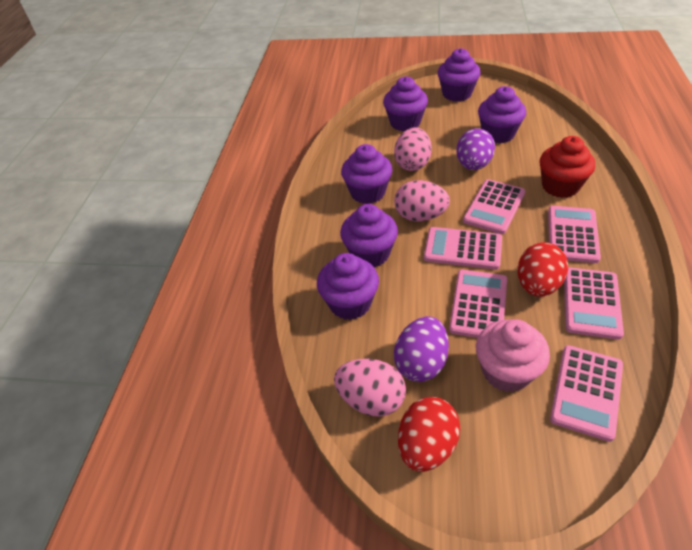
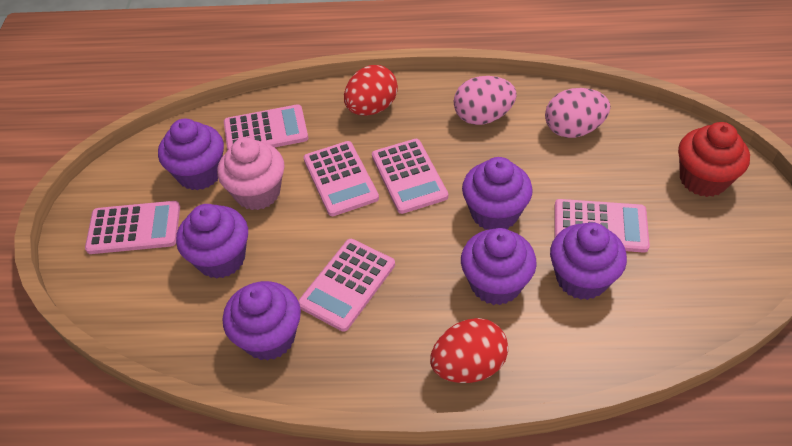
pink egg: [334,359,406,417] [394,127,432,171] [394,180,450,221] = 3 -> [454,76,517,125] [545,88,610,138] = 2
purple egg: [394,316,449,382] [456,128,495,170] = 2 -> none = 0

